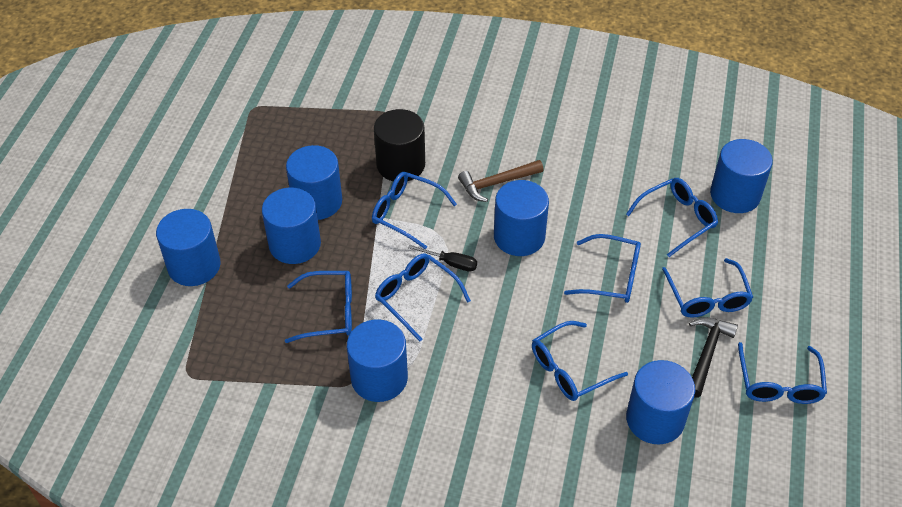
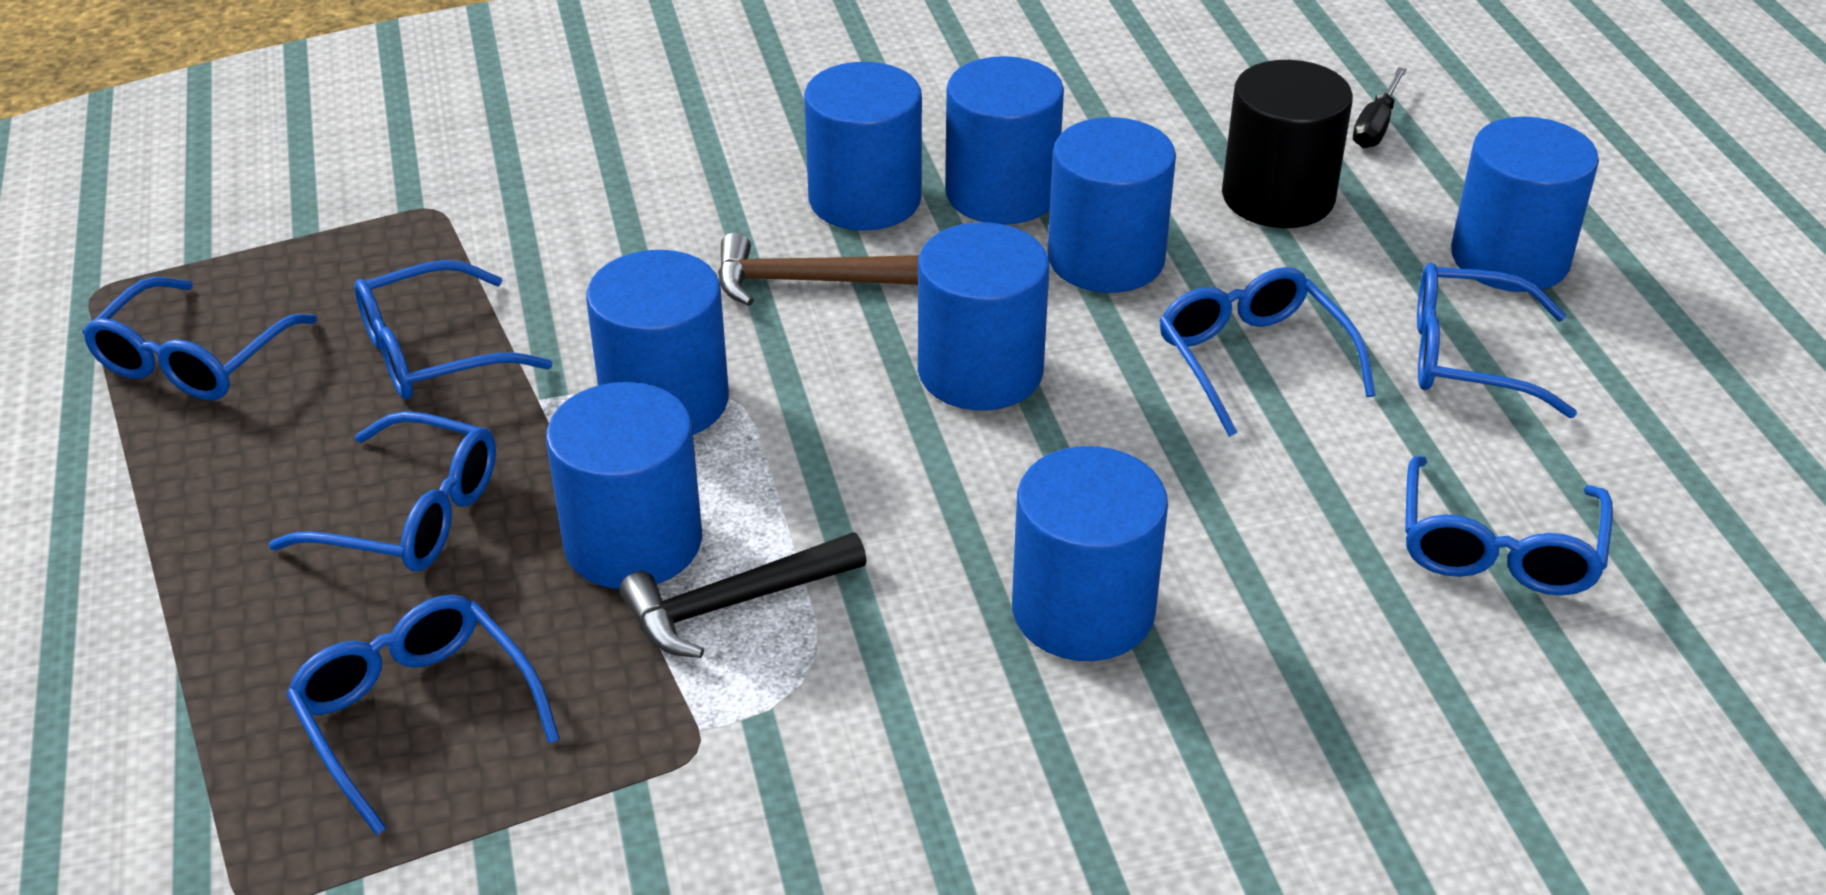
blue cylinder: [156,209,221,286] [262,187,321,264] [286,145,342,220] [347,319,408,402] [494,180,549,256] [626,360,695,445] [710,139,773,213] = 7 -> [546,382,702,589] [586,250,729,435] [804,62,922,231] [918,222,1049,410] [945,56,1064,225] [1012,446,1168,661] [1047,117,1176,293] [1451,117,1599,292] = 8
blue glasses: [285,271,352,343] [372,172,457,249] [375,254,471,342] [532,321,628,401] [564,234,641,303] [626,178,718,257] [662,258,753,318] [738,342,827,404] = 8 -> [82,277,317,400] [269,411,496,572] [286,595,560,836] [354,260,553,400] [1159,267,1376,437] [1405,456,1613,595] [1417,263,1577,418] = 7

